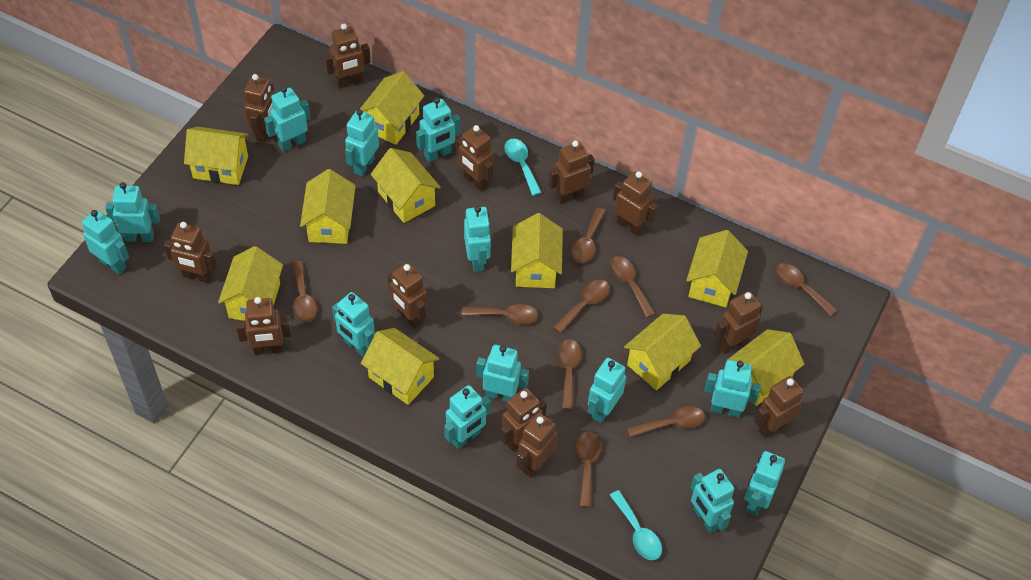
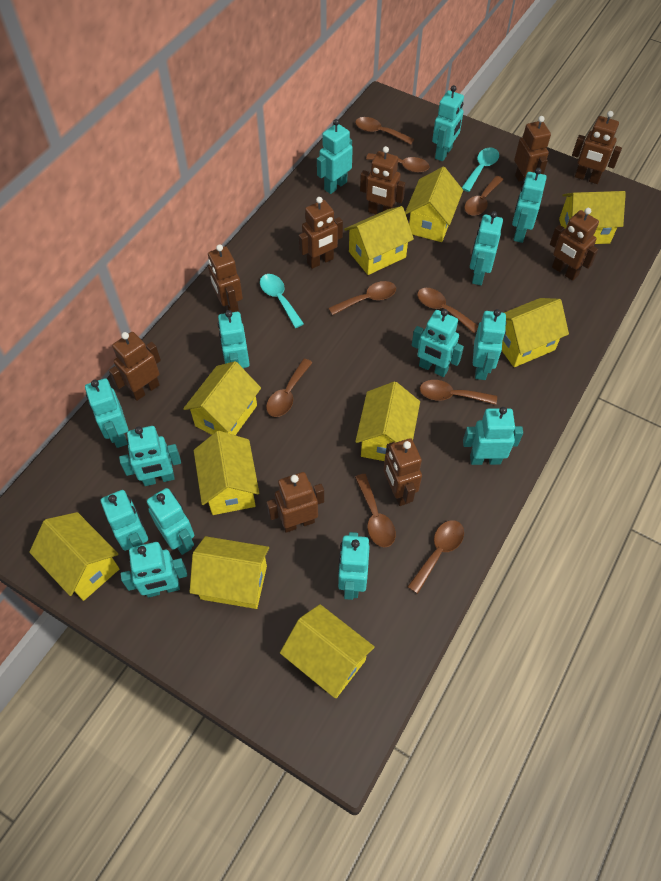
brown robot: [164,222,217,283] [236,297,291,355] [244,74,275,142] [324,24,371,88] [388,263,427,329] [456,125,494,191] [500,388,547,451] [516,413,558,478] [548,141,595,204] [613,171,658,236] [714,291,763,354] [754,376,804,438] = 12 -> [109,332,161,401] [208,244,243,312] [266,472,324,533] [299,197,343,269] [360,146,405,214] [383,438,422,506] [514,116,551,187] [550,208,599,281] [572,111,622,184] = 9
turquoise robot: [82,210,129,274] [105,182,160,242] [264,86,311,152] [332,292,375,357] [345,109,379,176] [416,97,460,162] [444,385,490,449] [464,206,491,272] [476,345,529,402] [588,358,626,423] [690,469,734,533] [704,360,761,418] [744,451,785,516] = 13 -> [85,378,128,448] [101,490,148,551] [119,426,181,486] [121,542,187,598] [147,488,194,555] [218,310,250,369] [317,119,353,194] [338,532,370,600] [412,309,464,377] [432,85,464,161] [463,407,523,465] [470,211,503,285] [473,309,506,380] [512,168,547,243] = 14

